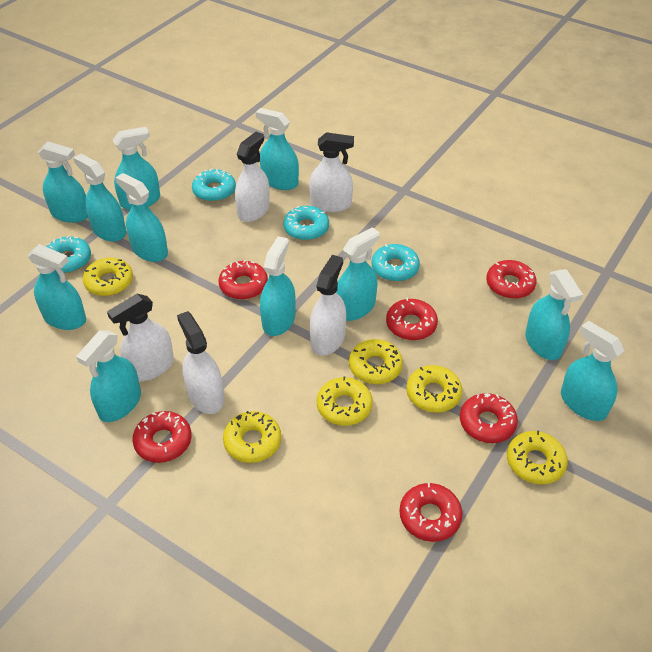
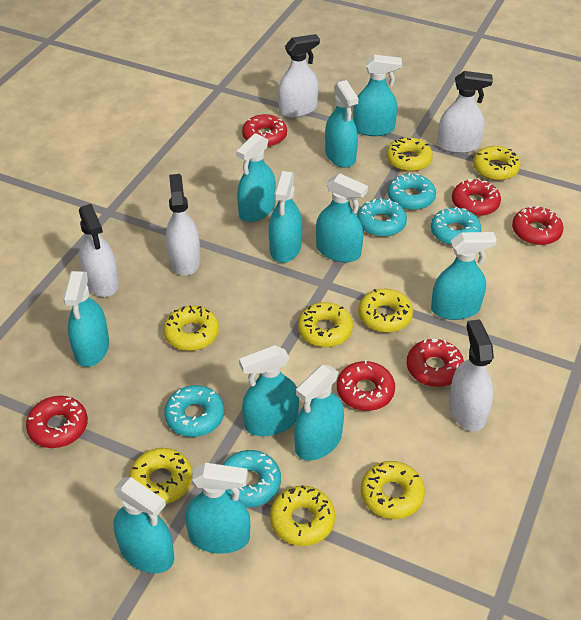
turquoise donut: [46,236,91,273] [192,169,236,202] [283,206,329,241] [371,244,420,281] = 4 -> [164,385,224,437] [222,450,281,507] [357,198,407,237] [388,173,436,210] [431,207,481,246] = 5
yellow donut: [83,258,133,296] [223,411,281,463] [317,376,373,426] [349,339,403,384] [406,365,462,413] [507,431,568,485] = 6 -> [129,448,193,504] [163,305,219,351] [270,485,335,546] [298,302,353,347] [358,289,413,333] [361,461,425,519] [386,137,433,172] [473,146,521,181] = 8

